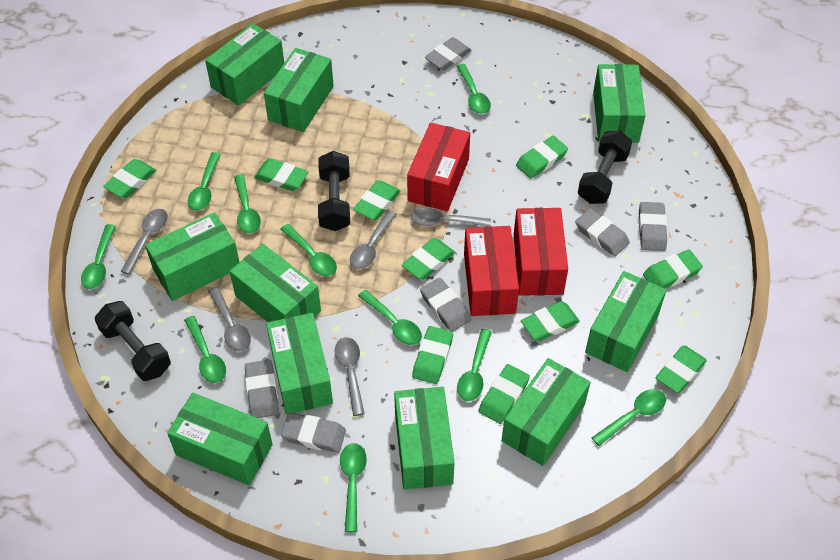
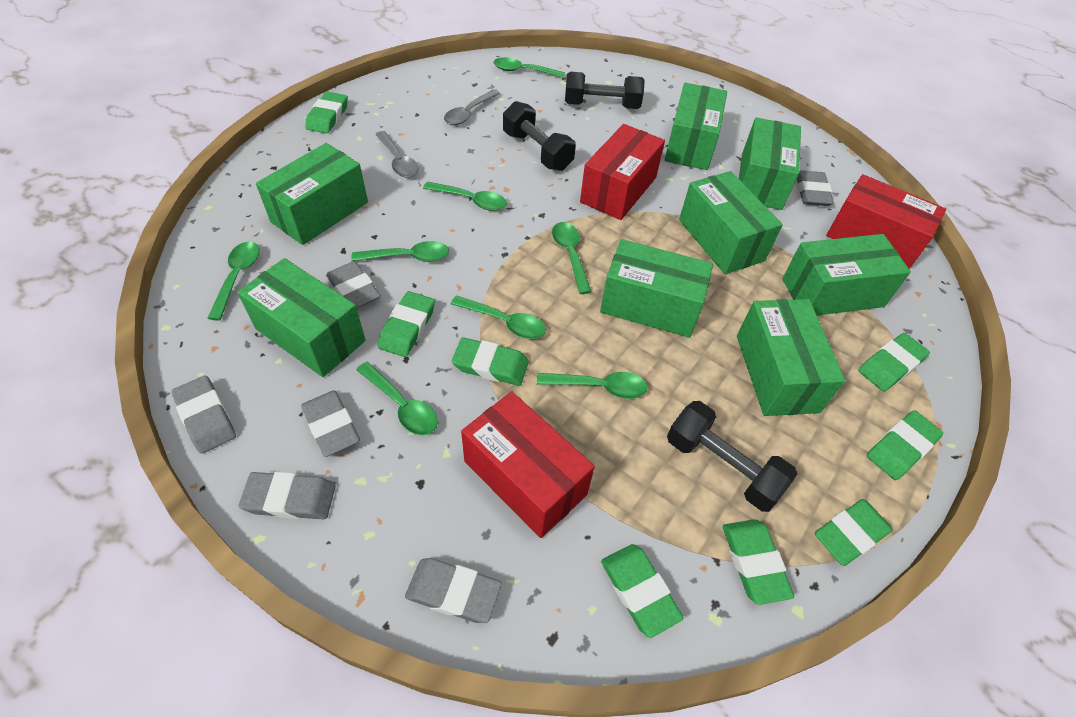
green box: [145,212,239,301] [167,393,273,485] [205,23,284,105] [230,244,321,322] [264,48,334,132] [266,313,333,414] [394,387,455,489] [502,358,591,466] [585,271,666,372] [593,64,646,143] = 10 -> [237,258,365,377] [256,143,368,245] [600,239,713,338] [664,83,727,170] [679,171,783,274] [737,299,845,416] [739,117,801,210] [782,234,911,316] = 8
green eraser: [103,159,156,198] [254,158,308,191] [353,180,401,220] [402,238,455,280] [412,326,453,384] [478,364,530,424] [516,136,568,178] [521,301,580,341] [643,249,703,289] [655,346,707,393] = 10 -> [305,92,348,134] [378,291,435,357] [452,337,529,386] [601,544,684,638] [723,519,794,605] [815,499,893,566] [858,333,930,391] [867,410,943,480] = 8
green spoon: [81,224,116,289] [184,316,226,383] [188,152,221,211] [234,174,261,234] [280,224,337,276] [340,443,367,532] [358,290,422,345] [456,64,491,114] [457,329,492,401] [591,389,666,446] = 10 -> [208,242,259,321] [351,241,449,262] [356,362,438,435] [423,181,507,211] [451,295,546,339] [493,57,565,78] [537,372,648,399] [552,222,592,294] = 8
grey spoon: [121,209,168,275] [208,287,251,352] [334,337,365,416] [350,210,397,269] [411,208,491,226] = 5 -> [375,131,419,178] [444,90,500,125] = 2

